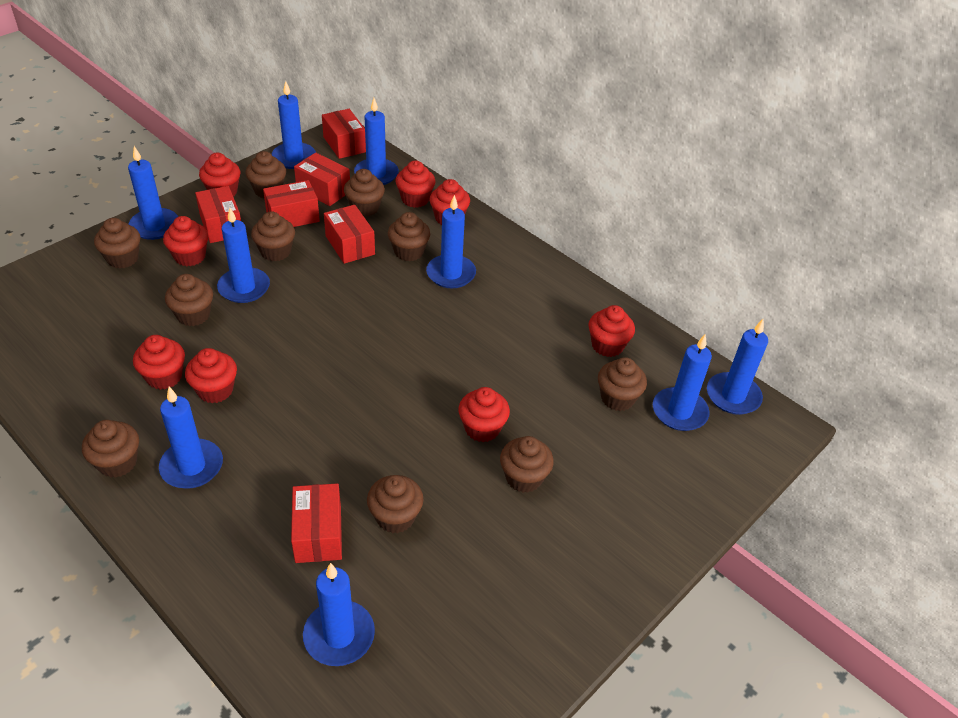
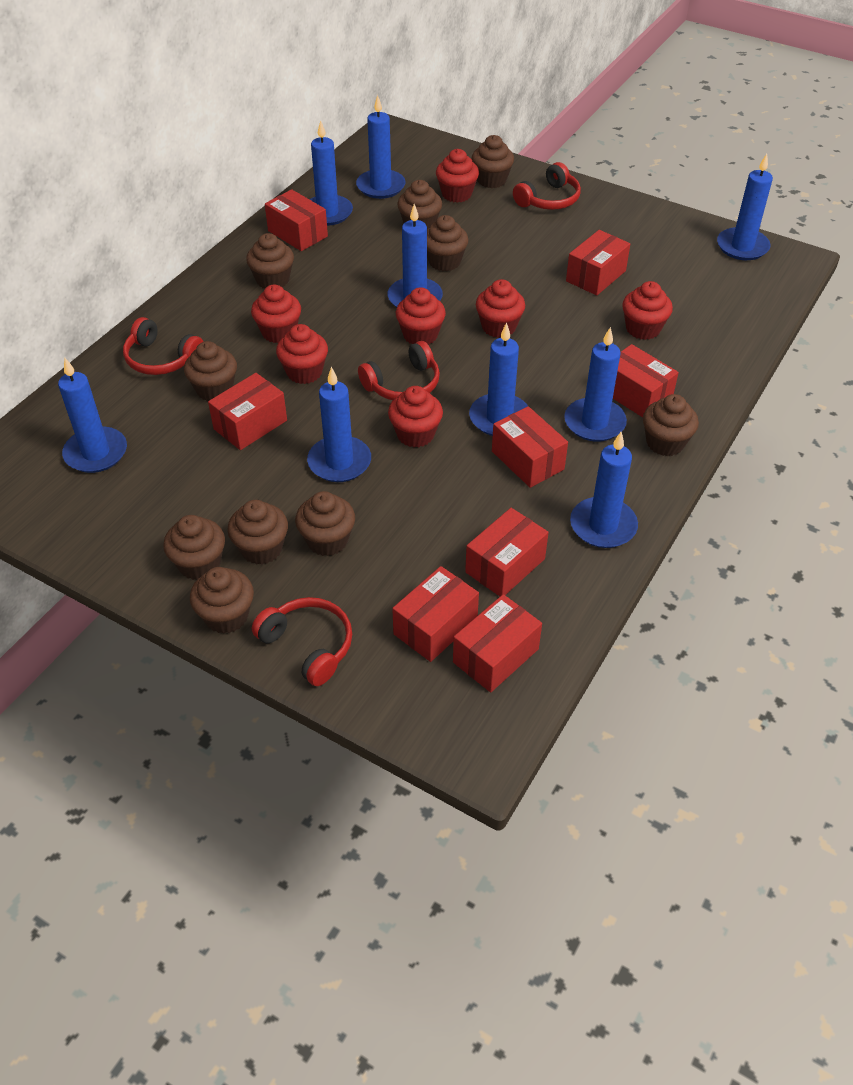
red box: [195,186,241,243] [263,180,320,227] [291,483,342,563] [294,153,350,206] [322,109,366,159] [324,205,375,264] = 6 -> [208,373,287,450] [265,189,328,251] [392,566,479,662] [453,594,542,692] [465,508,549,596] [492,406,568,488] [566,230,630,295] [613,344,679,417] = 8
red cupcake: [133,335,185,390] [163,216,209,266] [185,348,237,403] [199,153,240,196] [395,160,435,208] [430,179,470,225] [458,387,510,442] [588,305,635,357] = 8 -> [251,284,301,343] [276,324,328,384] [388,386,443,447] [396,287,446,345] [436,149,479,203] [476,279,525,338] [622,281,673,340] = 7
red headphones: none = 0 -> [123,317,204,375] [252,597,352,686] [358,341,440,400] [513,162,581,210] = 4

